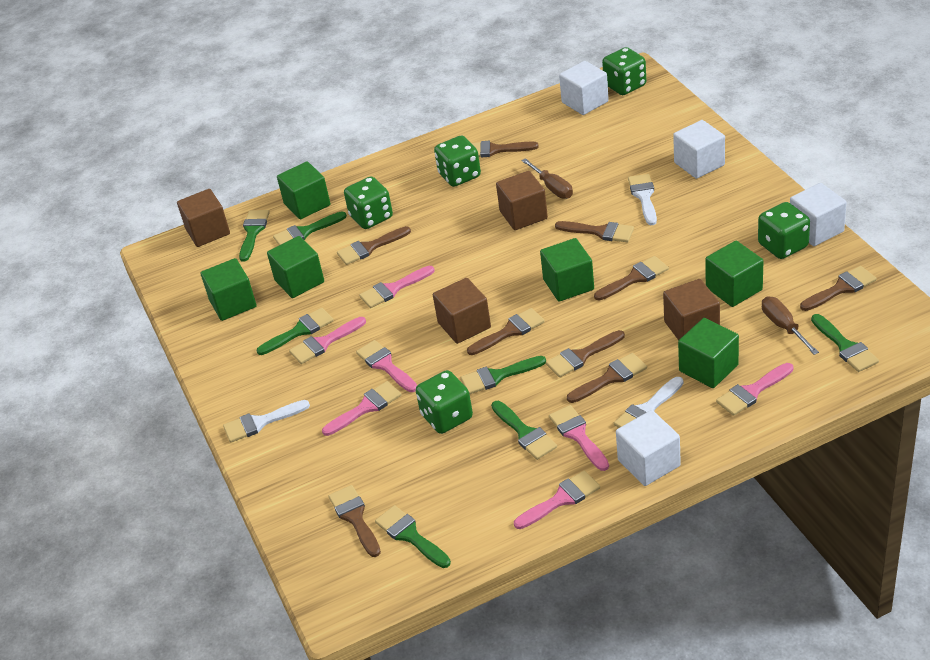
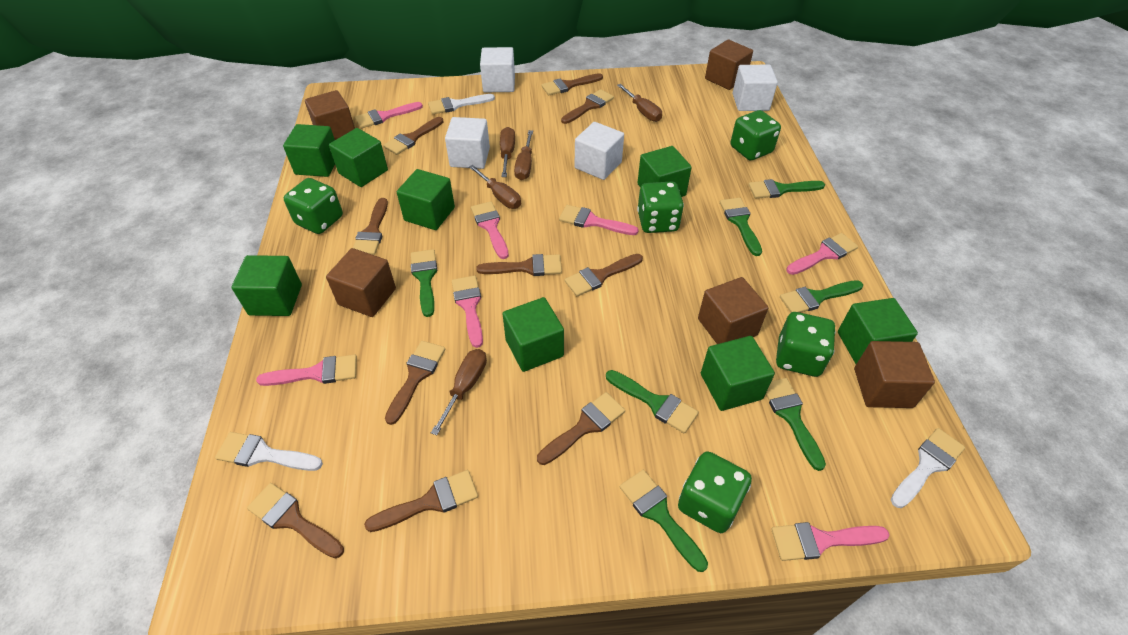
brown brush: [329,485,381,557] [337,226,411,265] [467,308,545,355] [471,141,539,158] [546,330,625,377] [555,221,634,242] [567,353,647,403] [594,256,669,301] [800,266,877,311] = 9 -> [247,483,344,559] [353,198,388,255] [364,470,478,532] [383,117,443,155] [385,341,445,425] [476,254,562,276] [537,392,625,465] [541,73,603,95] [561,89,614,124] [564,254,643,296] = 10
brown cube: [177,189,230,247] [433,278,491,344] [496,171,548,230] [663,279,720,340] = 4 -> [305,90,355,140] [326,248,396,317] [698,277,768,344] [705,39,753,90] [854,341,935,408] = 5
brown screwdriver: [521,158,573,199] [762,297,819,355] = 2 -> [431,349,487,435] [469,165,521,209] [500,127,515,177] [514,130,533,180] [617,84,662,122] = 5
green cube: [200,258,257,321] [267,236,324,298] [277,162,331,219] [540,238,594,302] [678,318,739,388] [705,241,764,307] = 6 -> [231,255,302,316] [283,124,335,177] [329,128,388,187] [397,169,455,230] [502,297,564,372] [637,146,692,197] [701,336,775,411] [838,298,918,364] = 8

